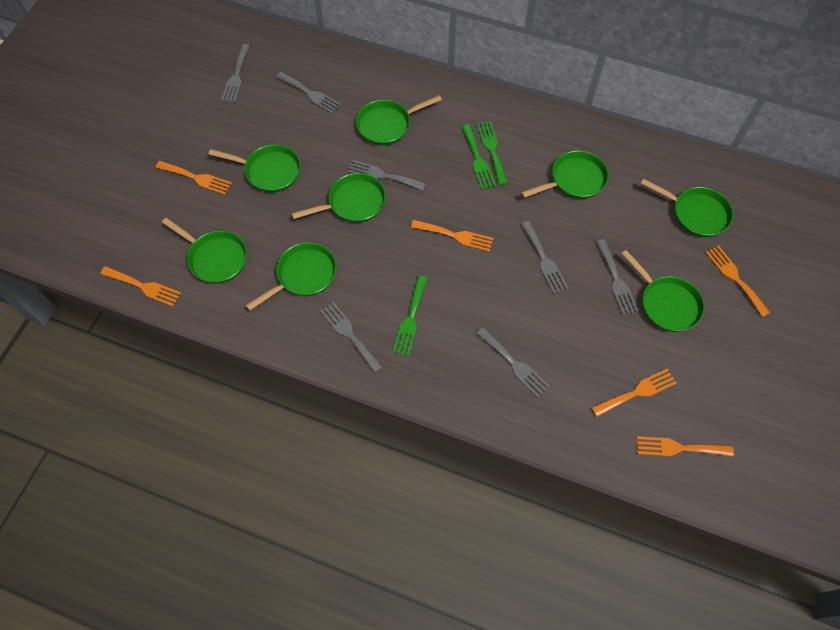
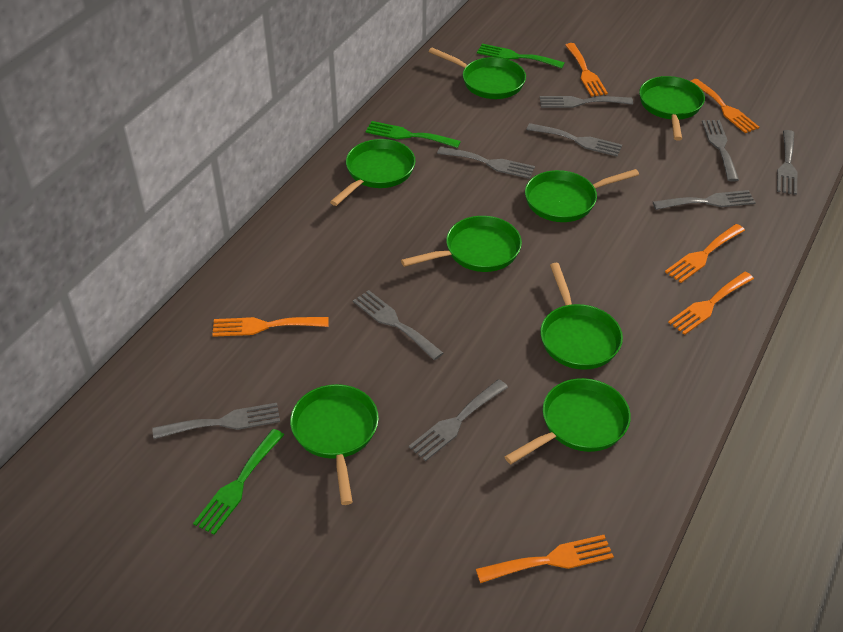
grey fork: [221,44,250,103] [276,72,341,114] [320,302,383,373] [347,160,426,190] [476,327,550,398] [521,221,568,294] [596,239,639,316] = 7 -> [152,403,280,439] [353,290,443,360] [409,379,508,461] [437,147,535,179] [526,123,622,156] [540,96,633,108] [653,190,756,210] [702,120,739,182] [777,130,798,195] = 9

